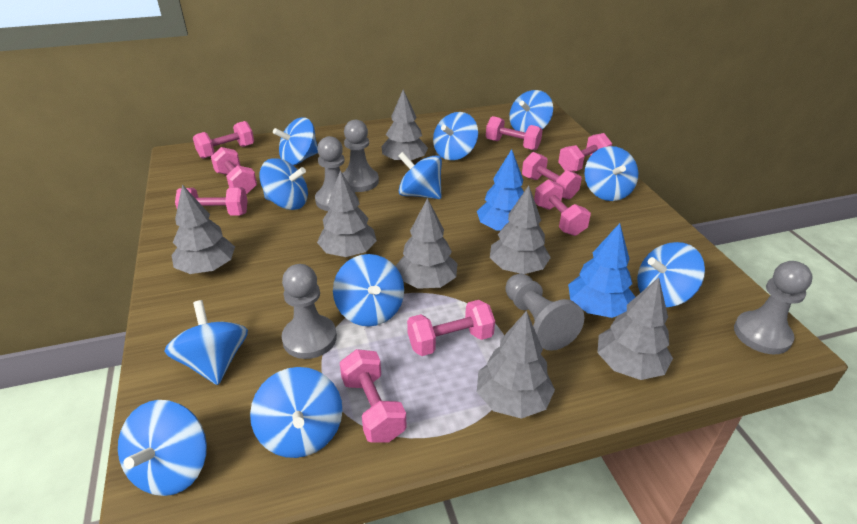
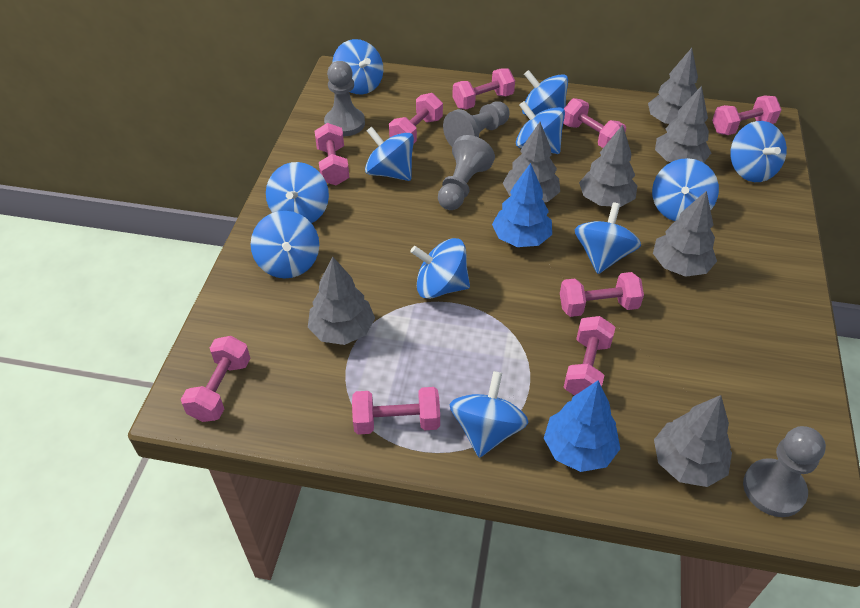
grey pawn: [281,264,337,359] [315,136,355,211] [342,120,379,192] [505,274,585,351] [734,261,813,354] = 5 -> [324,61,365,136] [438,135,495,210] [443,101,510,147] [743,426,826,517] = 4

